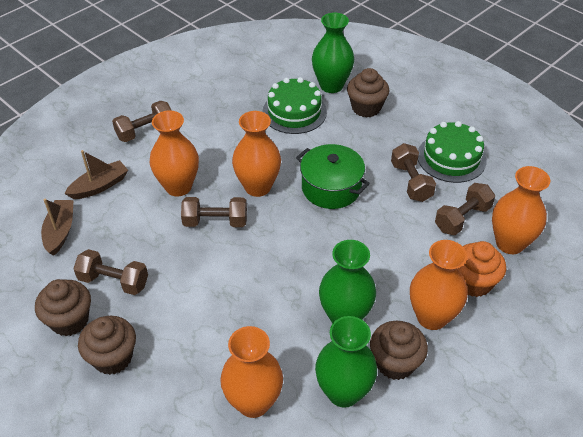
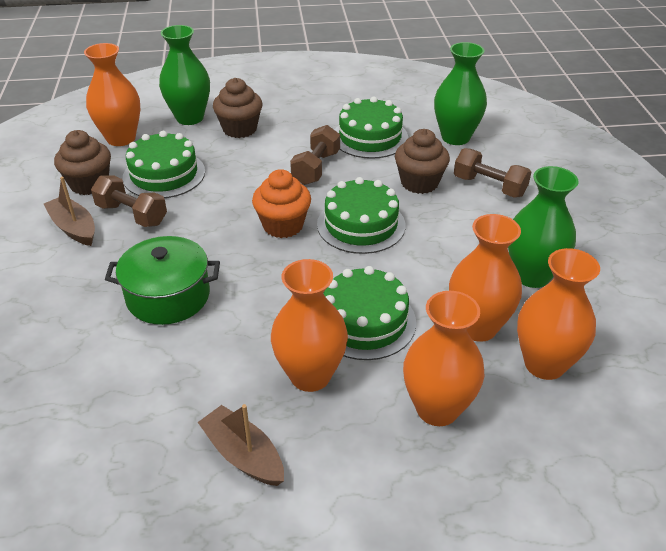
brown cupcake: [35,279,91,336] [78,316,136,375] [347,68,389,118] [370,321,428,380] = 4 -> [54,130,111,195] [213,78,262,138] [395,129,450,194] = 3
brown dumbbell: [74,249,148,295] [112,100,172,142] [181,197,247,227] [391,143,436,202] [435,183,495,235] = 5 -> [91,175,167,227] [290,125,340,185] [454,148,531,198] = 3
green cake: [262,77,327,134] [418,121,487,183] = 2 -> [123,131,205,198] [317,177,406,254] [323,266,416,360] [335,96,408,159] = 4

